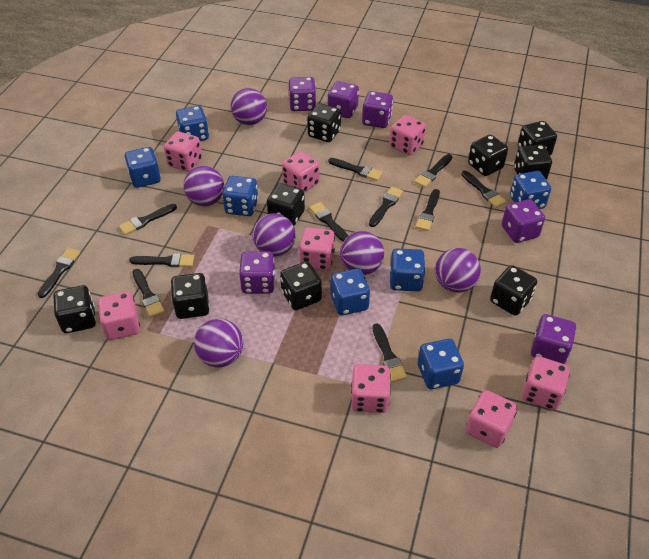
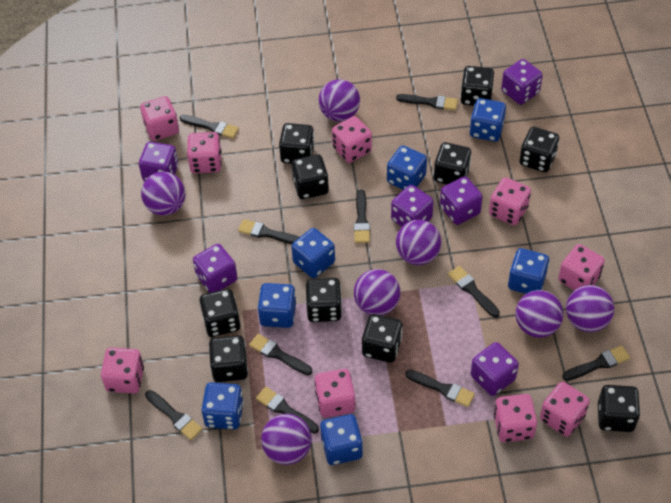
black brush: [38,248,80,298] [119,204,177,235] [129,253,194,267] [132,269,165,317] [309,202,348,242] [328,158,383,181] [369,187,403,227] [372,324,407,382] [414,154,453,188] [415,189,440,231] [461,171,506,208] = 11 -> [145,390,203,440] [179,115,239,138] [238,219,300,244] [249,334,312,375] [256,387,319,434] [354,189,370,243] [396,94,458,110] [405,370,475,407] [448,266,500,317] [562,346,630,381] = 10
black dice: [53,285,96,333] [171,273,210,319] [267,183,305,226] [280,261,322,310] [307,103,341,142] [468,135,508,176] [490,265,537,316] [514,145,552,180] [518,121,557,155] = 9 -> [199,289,240,337] [209,335,248,382] [279,123,315,164] [292,154,329,199] [306,278,342,322] [362,314,402,363] [434,142,471,185] [460,66,494,106] [519,127,559,172] [598,385,640,432] = 10
pink dice: [98,291,140,340] [164,131,202,172] [282,151,320,192] [299,227,335,271] [351,364,391,413] [389,115,426,155] [466,390,517,448] [522,356,570,410] = 8 -> [101,348,144,393] [140,96,179,141] [187,132,222,173] [314,369,356,418] [332,116,372,163] [489,177,531,225] [494,394,537,442] [540,382,590,437] [558,244,605,290] = 9
purple ball: [183,166,225,206] [194,319,243,367] [231,88,267,125] [252,213,296,256] [340,231,384,275] [435,248,481,293] = 6 -> [141,172,185,216] [261,414,312,465] [319,79,360,121] [354,269,400,315] [396,220,441,265] [515,290,564,338] [566,285,614,332] = 7

